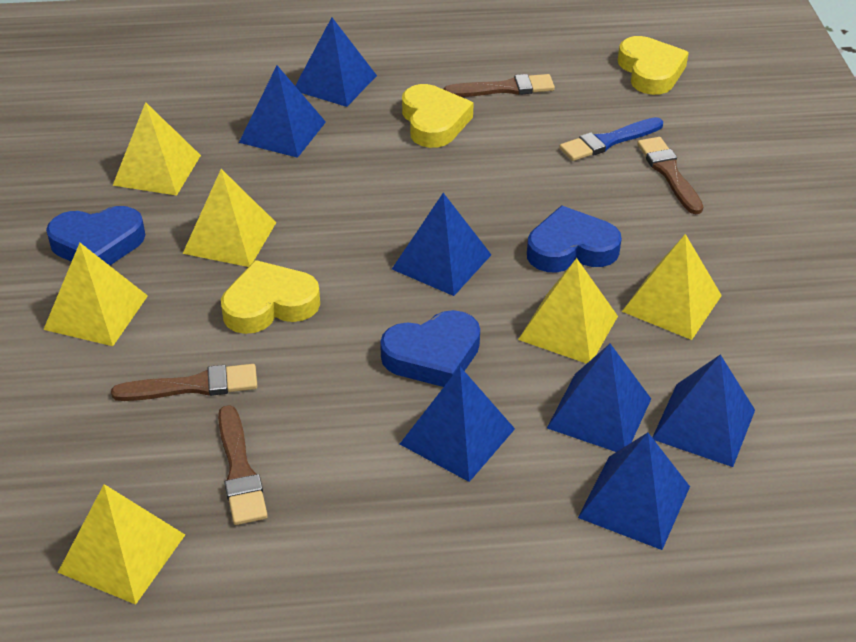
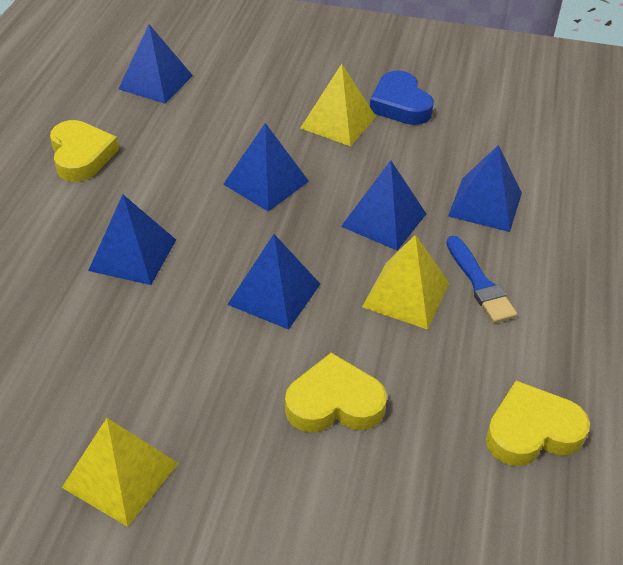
blue heart: [46,206,145,266] [380,310,480,387] [527,206,622,273] = 3 -> [370,71,434,125] = 1
blue pyramid: [239,65,326,158] [295,17,377,107] [392,193,491,296] [400,367,515,482] [547,344,651,452] [578,432,690,550] [652,354,755,467] = 7 -> [88,194,176,285] [118,24,193,103] [223,123,309,212] [227,234,320,330] [341,160,426,251] [448,145,522,232] = 6
brown brush: [111,364,258,401] [218,405,268,525] [443,74,555,97] [637,137,703,214] = 4 -> none = 0
yellow pyramid: [43,243,148,346] [58,484,185,605] [112,102,201,196] [183,169,276,267] [518,258,618,364] [622,234,722,340] = 6 -> [62,418,179,527] [301,64,376,146] [362,235,449,330] = 3

